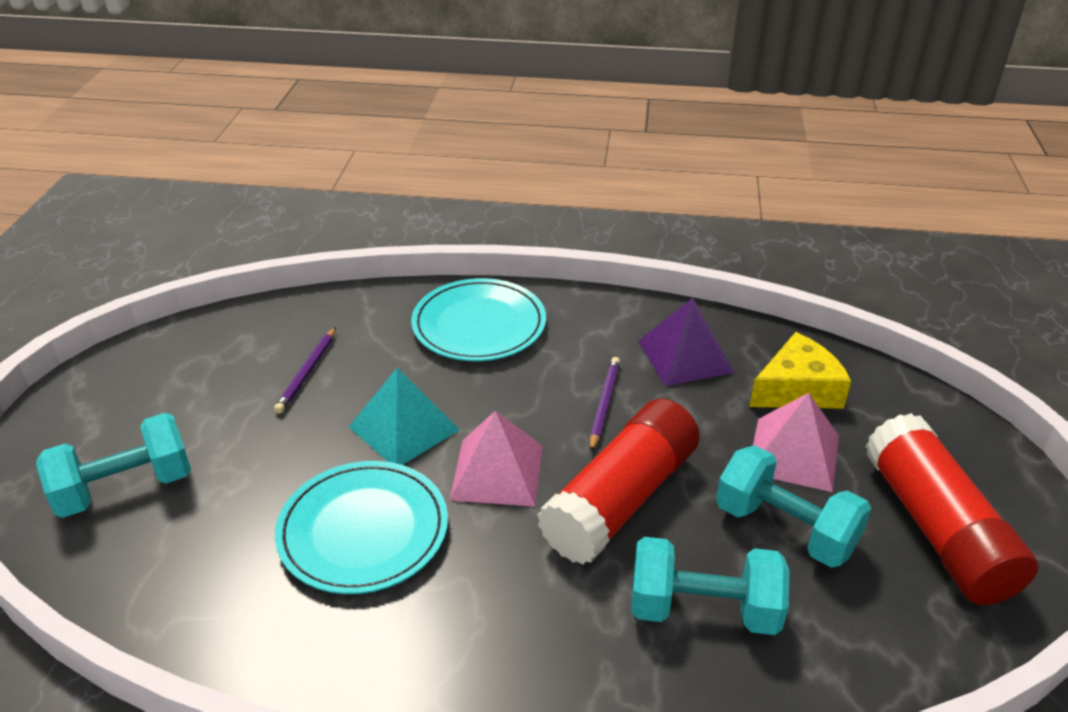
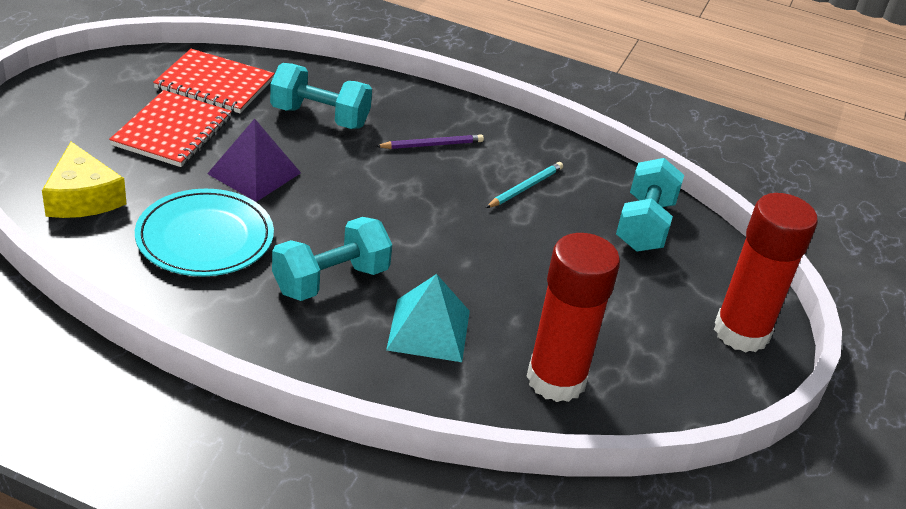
pink pyramid: [450,411,543,507] [753,393,839,492] = 2 -> none = 0
purple pencil: [274,327,336,414] [590,357,620,452] = 2 -> [376,134,484,149] = 1
red notebook: none = 0 -> [109,90,232,167] [153,49,275,113] = 2
turquoise pencil: none = 0 -> [486,162,563,208] = 1
turquoise plate: [275,461,448,594] [411,278,546,361] = 2 -> [135,189,274,276] = 1

